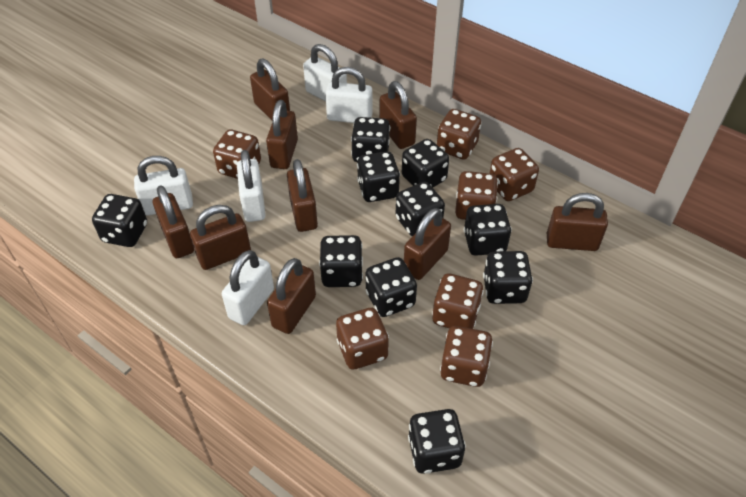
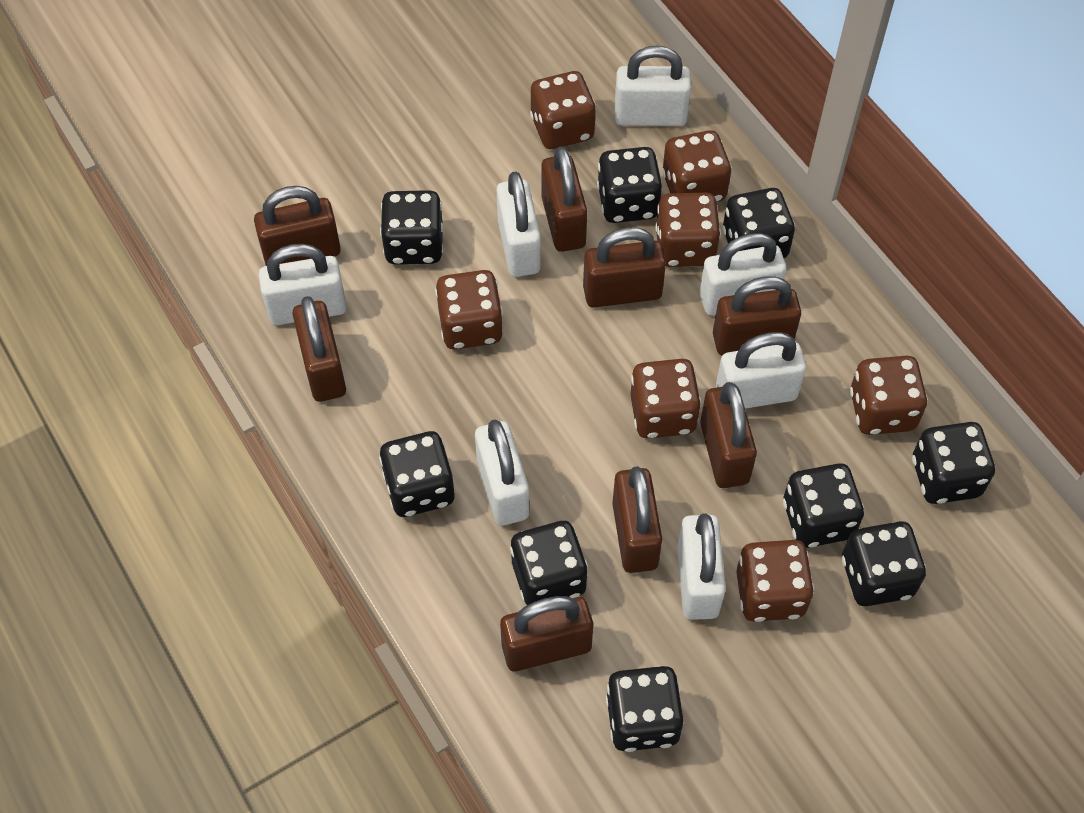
black dice: [92,194,147,247] [319,235,363,287] [351,117,390,162] [357,151,400,202] [365,257,417,317] [396,182,445,236] [402,139,449,188] [408,409,466,474] [464,204,512,256] [483,251,533,304] = 10 -> [379,431,455,517] [380,190,444,265] [510,521,588,605] [597,147,662,223] [606,666,684,752] [722,188,795,258] [783,463,864,548] [842,521,926,606] [912,422,995,504] = 9
brown padlock: [153,185,194,258] [190,205,251,270] [250,59,290,120] [266,100,298,169] [267,258,316,334] [287,159,318,232] [379,81,417,149] [404,208,451,280] [547,193,608,251] = 9 -> [254,186,341,266] [292,296,346,402] [500,596,593,671] [541,146,587,252] [583,227,666,308] [612,466,662,573] [700,382,757,488] [713,276,801,355] = 8
white padlock: [134,156,193,215] [222,250,274,325] [237,150,266,222] [303,44,347,101] [325,67,373,123] = 5 -> [259,244,347,325] [475,420,529,526] [497,172,541,277] [615,45,691,126] [677,513,726,620] [700,233,787,315] [716,332,806,409] = 7

